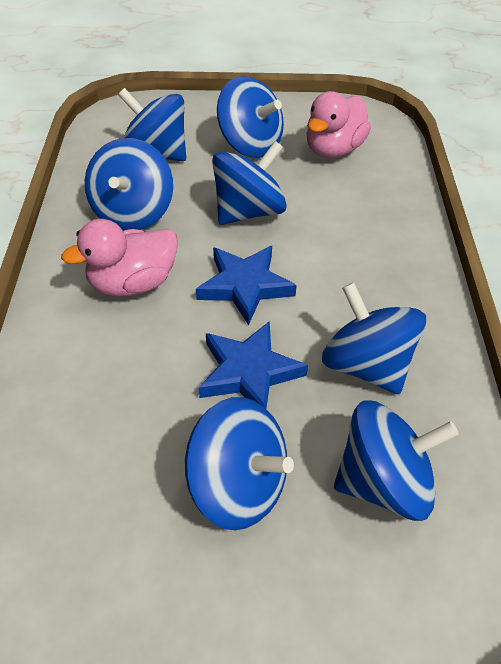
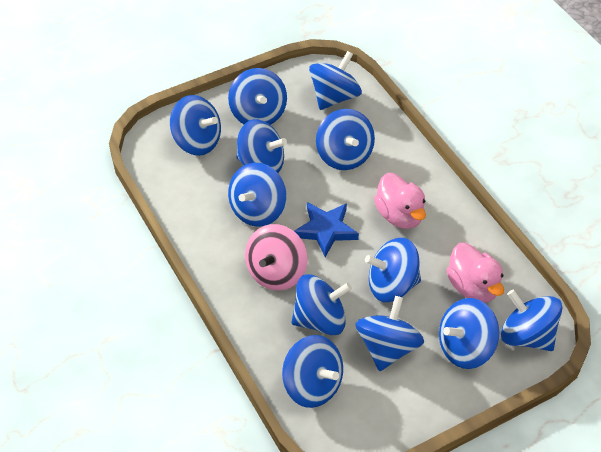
blue spinning top: [85,138,173,231] [118,88,186,161] [185,397,294,530] [212,141,287,225] [217,76,284,158] [322,282,426,395] [334,401,459,521] = 7 -> [170,95,221,156] [228,68,287,125] [228,163,286,227] [236,119,287,173] [282,335,343,408] [292,274,352,335] [309,51,362,110] [316,109,375,170] [356,296,424,371] [365,238,421,302] [439,298,499,369] [501,290,563,351] = 12
blue star: [196,246,297,325] [199,321,308,409] = 2 -> [294,202,359,257] = 1
pink spinning top: none = 0 -> [245,224,307,290] = 1

